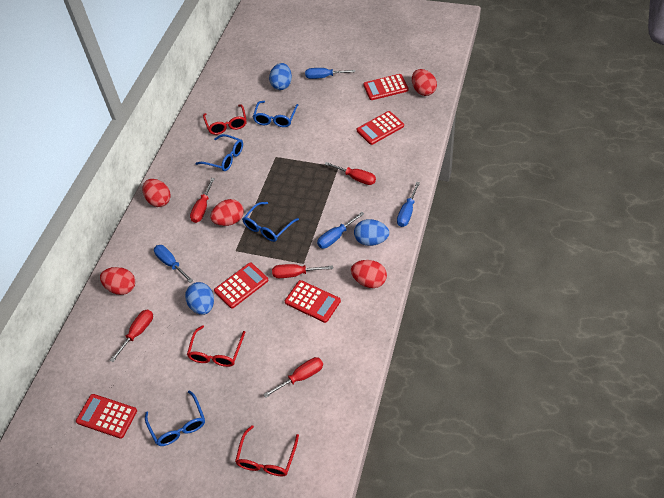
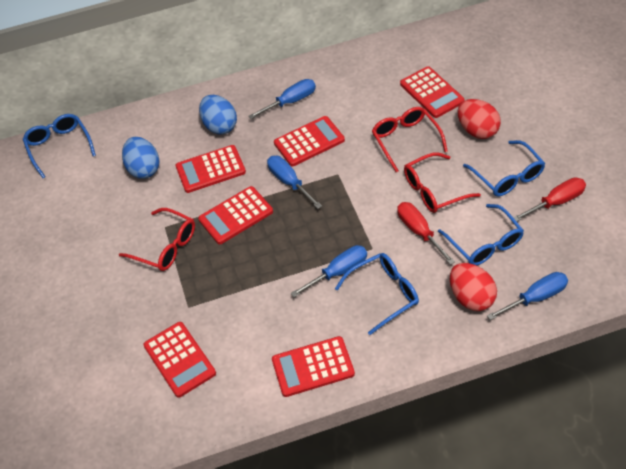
blue egg: [185,282,214,315] [269,63,292,90] [354,219,389,246] = 3 -> [122,137,160,179] [199,95,237,135] = 2
red calculator: [76,394,137,439] [214,262,269,308] [285,280,341,323] [357,111,404,145] [363,74,408,100] = 5 -> [143,322,216,398] [176,145,246,193] [198,186,273,244] [272,336,355,397] [274,116,345,166] [400,66,465,118] = 6
red egg: [100,267,135,295] [143,179,171,207] [210,199,244,226] [351,260,387,288] [412,69,437,96] = 5 -> [450,263,497,311] [458,99,501,139] = 2
red screwdriver: [110,310,153,362] [190,178,215,223] [263,357,323,398] [272,264,333,278] [325,162,376,185] = 5 -> [397,202,455,265] [513,177,586,221] = 2

